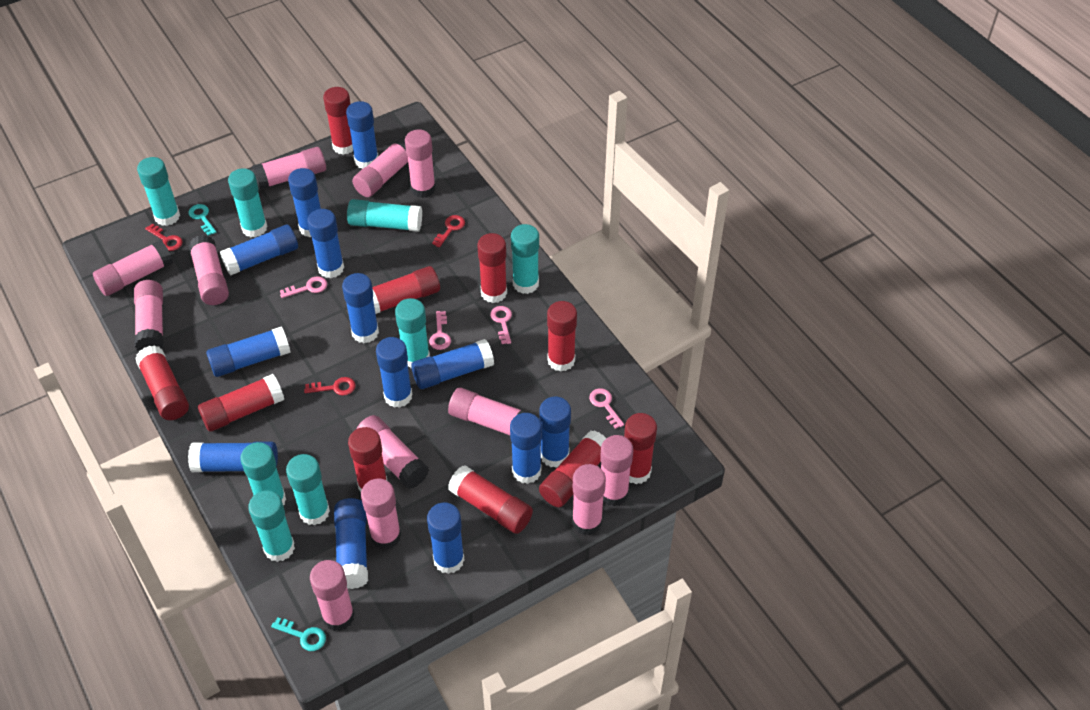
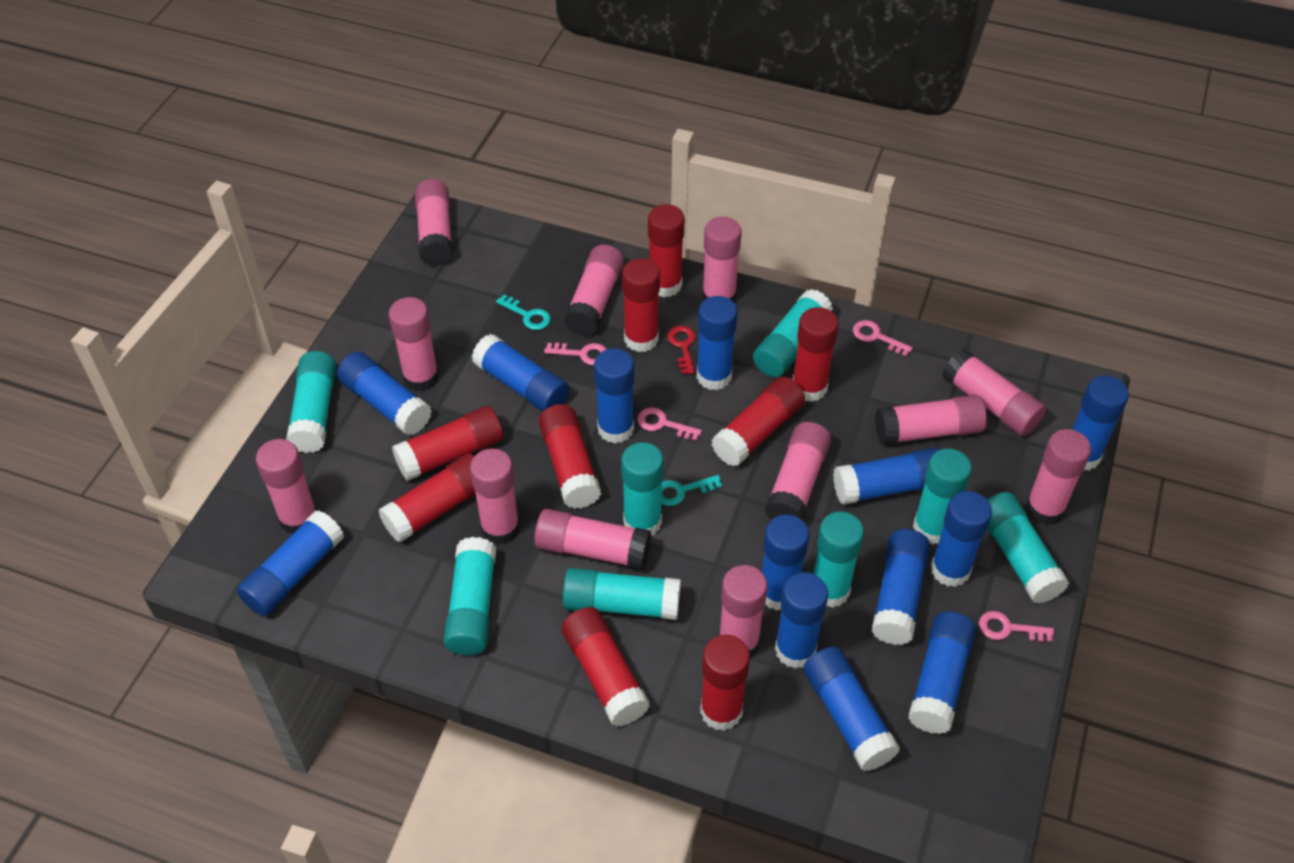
red glue stick: [135,345,189,420] [198,374,284,432] [323,87,353,155] [348,427,387,492] [372,266,440,314] [448,465,533,534] [477,233,507,303] [539,430,606,507] [547,301,577,372] [624,413,657,484] = 10 -> [379,454,476,542] [392,406,503,481] [539,404,601,509] [561,607,650,726] [622,258,660,352] [648,204,685,297] [700,635,750,731] [712,377,805,467] [793,307,839,402] = 9
red key: [145,224,183,251] [304,377,356,396] [432,215,465,247] = 3 -> [667,326,696,374] = 1

